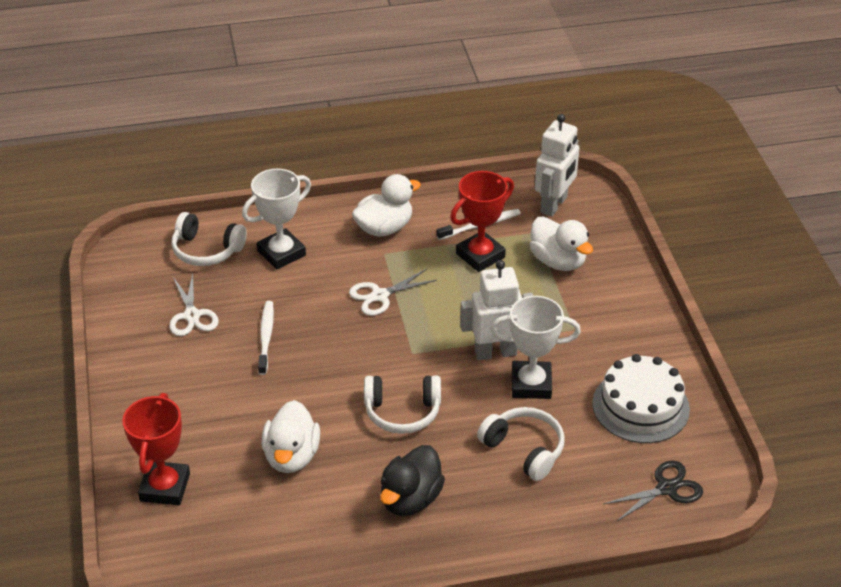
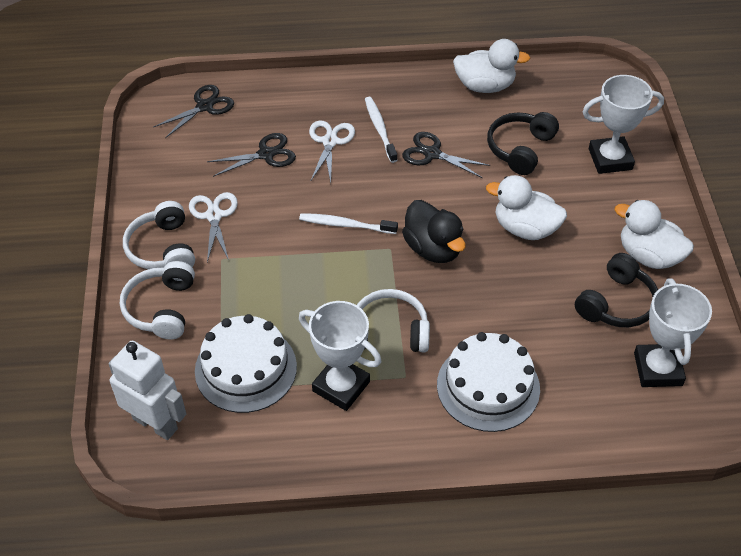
black headphones: none = 0 -> [487,112,559,175] [575,253,658,327] = 2
black scissors: [603,460,703,522] = 1 -> [153,85,234,138] [207,133,296,177] [402,132,490,178] = 3
red trophy: [122,393,190,505] [450,171,514,272] = 2 -> none = 0
white cake: [592,354,690,443] = 1 -> [195,314,297,413] [437,332,540,432] = 2
white robot: [460,260,533,360] [535,114,579,217] = 2 -> [109,340,186,440] = 1
white trophy: [242,168,311,269] [491,296,581,399] = 2 -> [299,301,381,411] [582,75,664,174] [634,278,712,387] = 3

